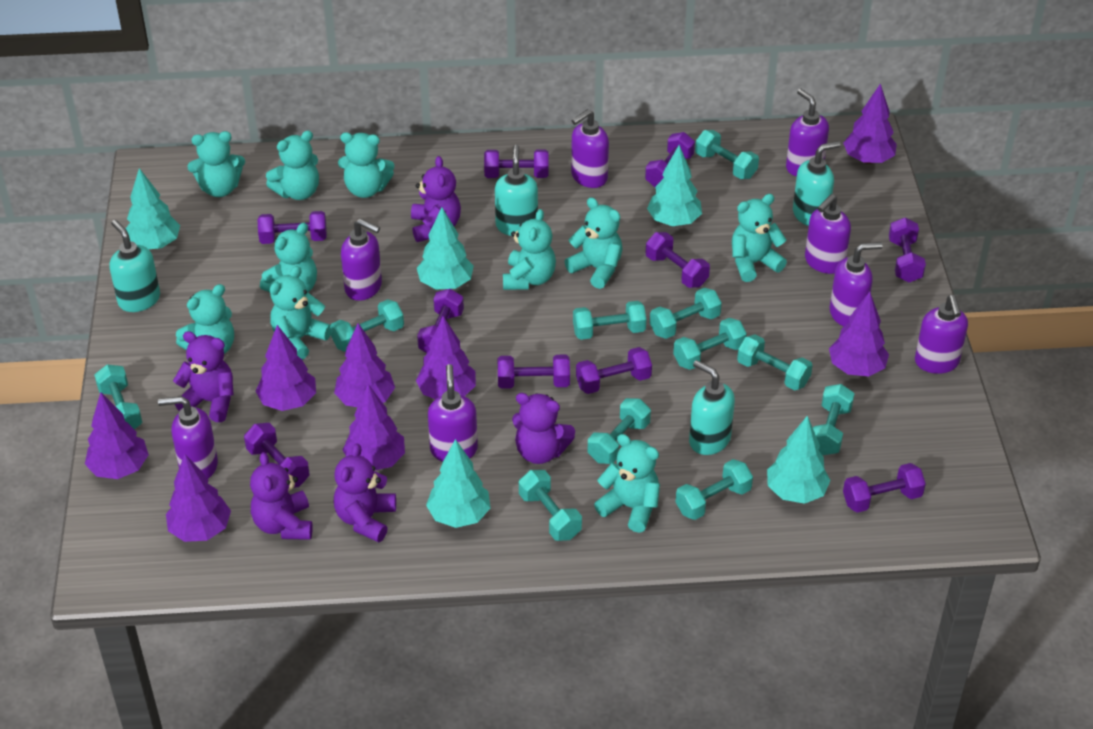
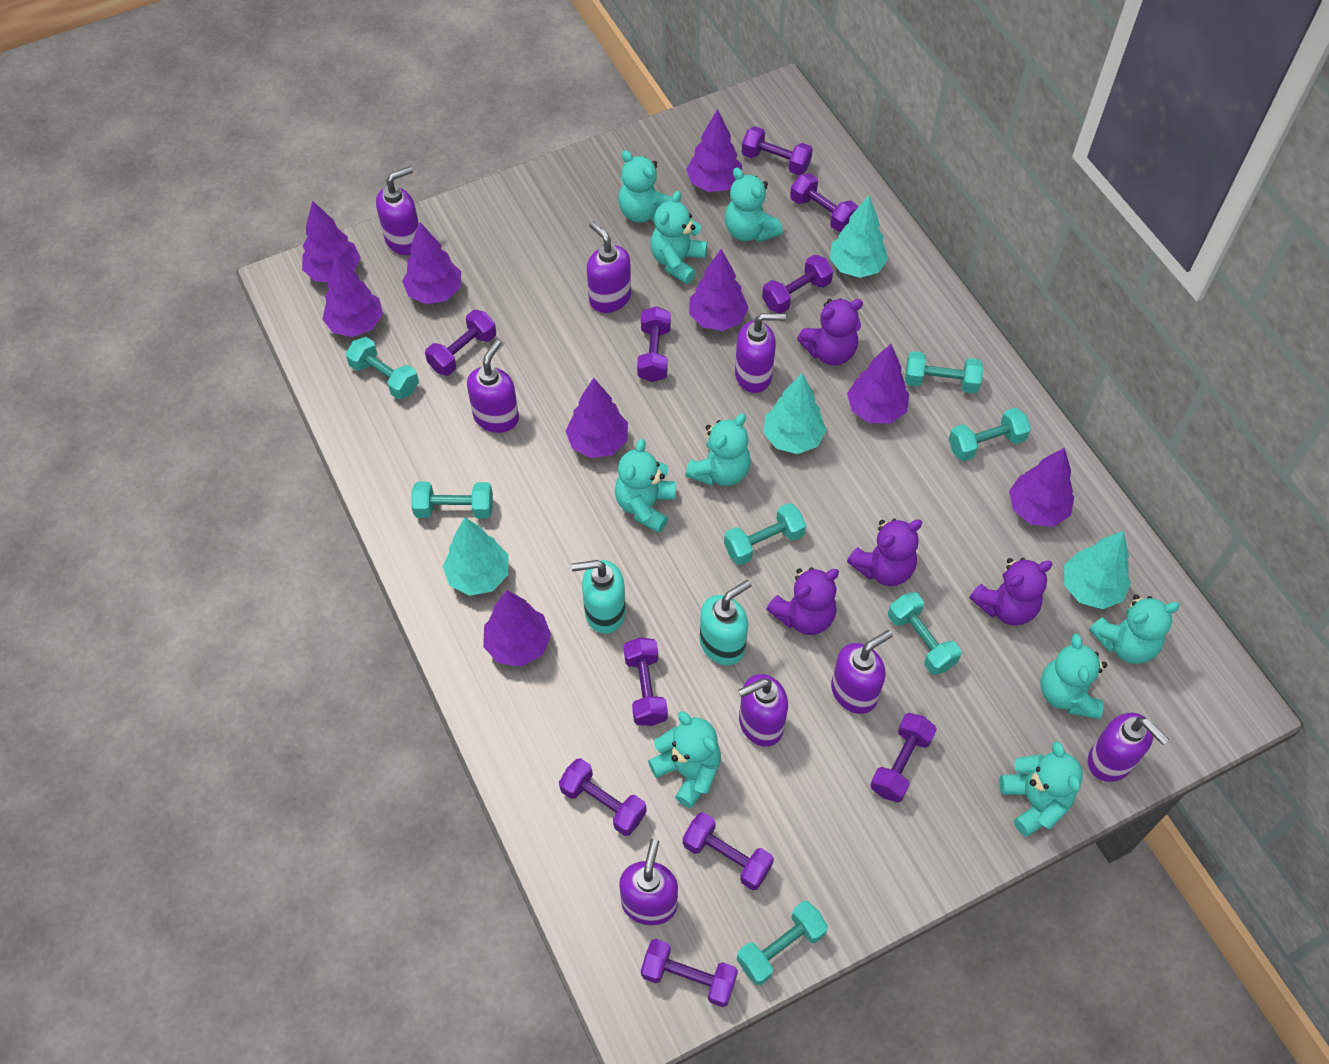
purple teddy bear: [173,331,234,422] [250,452,313,540] [334,443,396,542] [411,156,461,242] [512,393,575,464] = 5 -> [767,567,839,635] [797,298,863,365] [847,518,922,586] [970,558,1053,626] = 4
purple tree: [85,392,149,479] [166,454,231,542] [255,325,316,411] [334,323,395,407] [343,384,405,470] [416,316,476,399] [829,292,889,376] [844,83,897,164] = 8 -> [302,201,361,282] [323,255,383,337] [402,222,461,304] [483,590,551,667] [566,378,628,458] [686,109,742,192] [689,249,749,331] [847,344,909,423] [1009,447,1074,527] = 9
turquoise dumbbell: [94,364,143,429] [330,299,404,352] [519,470,582,541] [573,301,646,340] [588,398,651,464] [650,288,722,339] [673,318,747,370] [676,459,753,520] [695,130,759,179] [737,335,813,390] [813,384,855,455] = 11 -> [346,337,419,399] [411,482,493,518] [724,503,806,565] [737,901,828,985] [888,592,961,675] [905,351,983,394] [949,408,1031,461] = 7
turquoise soap dispenser: [109,220,160,312] [495,145,538,236] [689,360,735,455] [793,141,841,226] = 4 -> [571,560,626,634] [700,580,752,665] = 2
turquoise teddy bear: [176,284,234,354] [187,131,245,197] [260,223,317,293] [266,130,319,200] [270,266,331,360] [338,132,394,198] [503,209,556,290] [564,197,622,289] [594,434,660,533] [732,194,787,282] = 10 -> [615,439,676,533] [618,150,672,223] [648,711,721,808] [651,191,707,284] [685,413,751,486] [725,167,783,242] [999,741,1083,837] [1040,634,1107,719] [1089,595,1180,664] = 9
turquoise tree: [126,168,180,250] [417,207,474,289] [426,439,490,528] [647,145,702,226] [767,416,831,504] = 5 -> [443,518,509,596] [764,374,826,454] [829,196,888,278] [1064,531,1131,609] = 4

